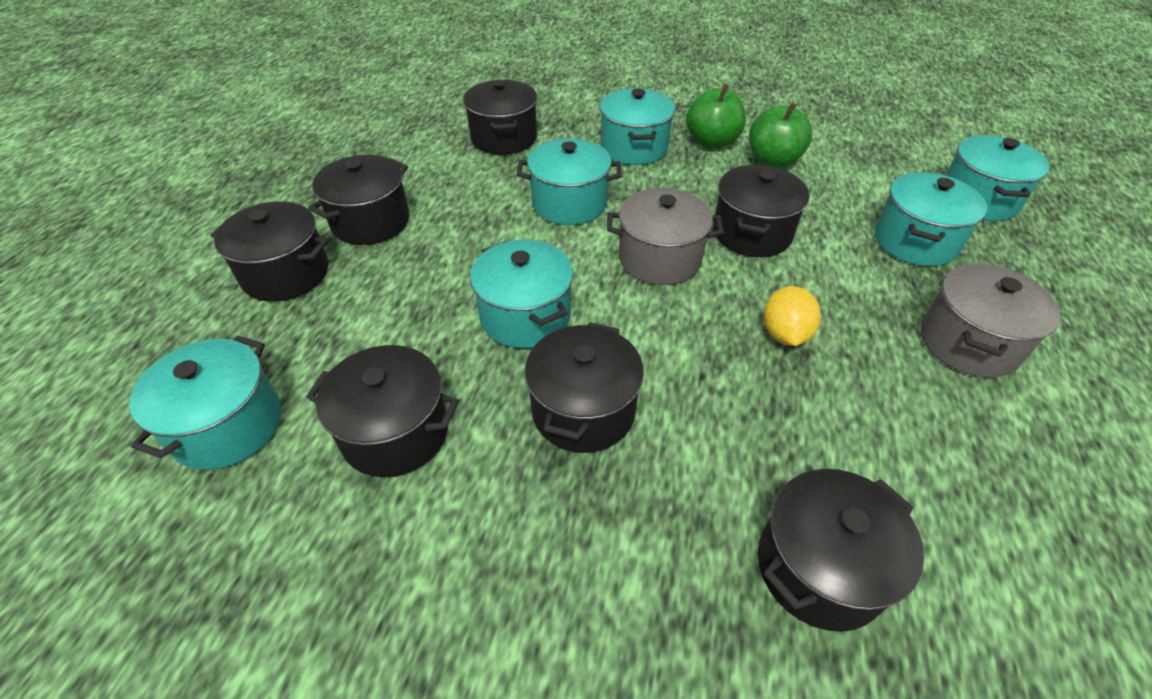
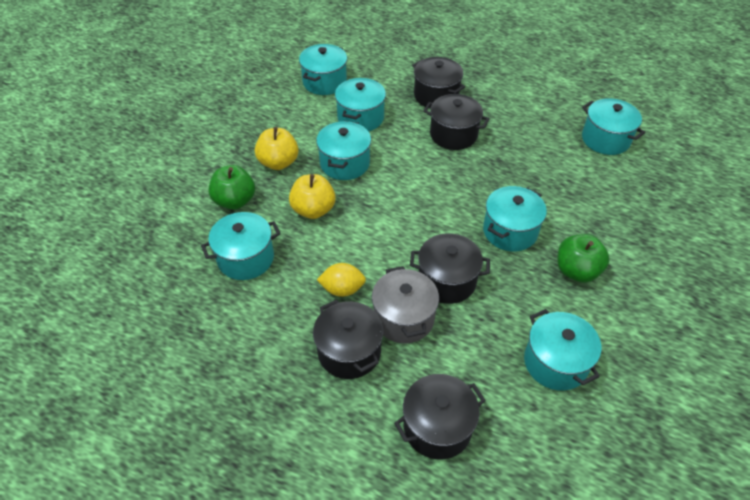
black pot: [211,201,328,302] [306,345,459,477] [308,155,410,245] [463,79,537,155] [525,322,644,453] [713,165,809,257] [758,469,924,632] = 7 -> [313,299,383,379] [394,374,486,459] [410,233,490,304] [412,57,465,108] [423,94,489,150] = 5
grey pot: [607,188,724,285] [921,264,1061,378] = 2 -> [372,266,439,343] = 1
turquoise pot: [129,336,281,470] [470,240,573,348] [517,138,621,225] [600,88,675,165] [875,172,987,266] [946,135,1050,221] = 6 -> [201,212,280,280] [299,44,347,95] [316,121,371,180] [335,78,386,131] [483,186,547,251] [524,309,601,391] [582,98,645,155] = 7
yellow apple: none = 0 -> [255,127,299,170] [289,174,336,219] = 2

